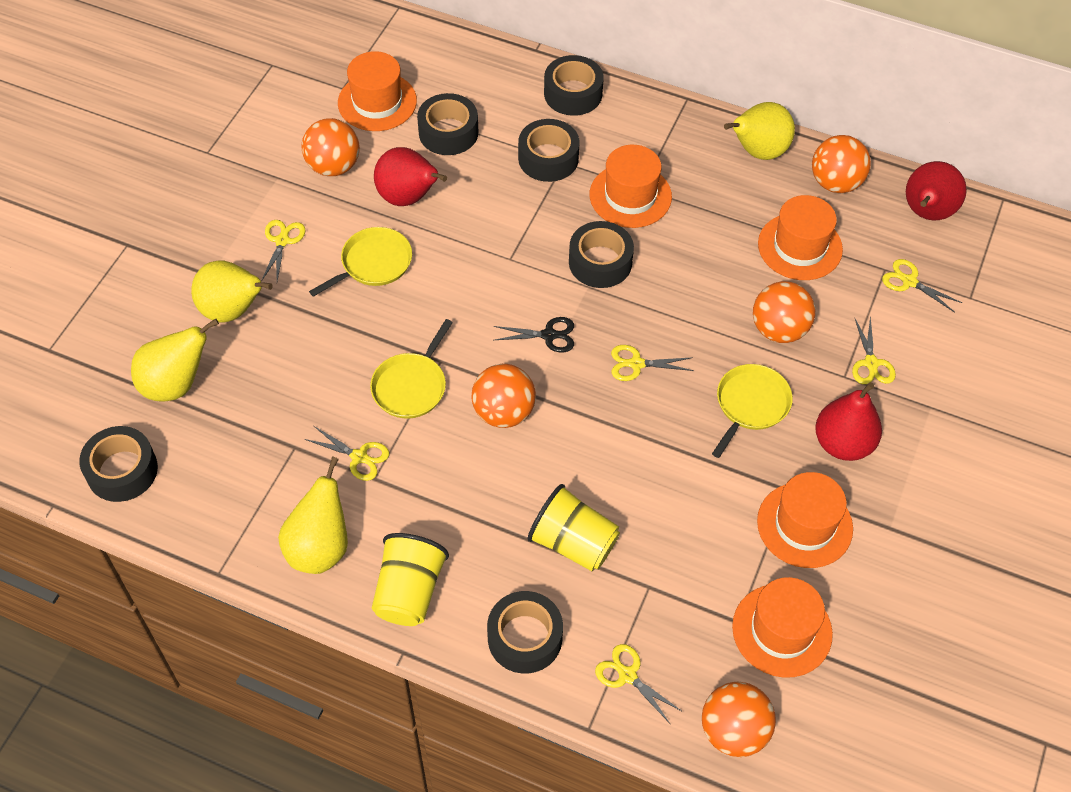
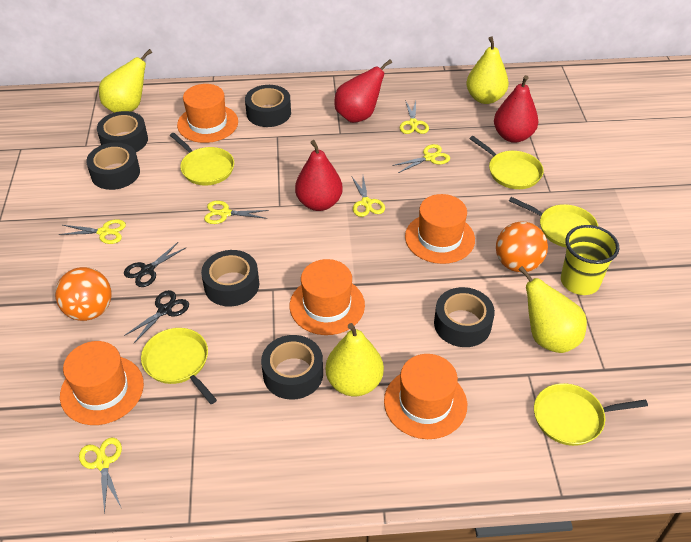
black scissors: [494,317,574,352] = 1 -> [124,242,187,287] [124,290,189,343] = 2
orange ball: [302,118,360,176] [471,364,536,428] [702,682,776,757] [753,281,815,343] [812,135,871,193] = 5 -> [55,267,112,321] [496,221,548,272] = 2
yellow cup: [372,533,449,626] [528,484,620,571] = 2 -> [561,225,619,295] = 1
yellow pan: [309,227,412,297] [370,319,453,419] [712,364,793,458] = 3 -> [141,328,217,404] [170,133,234,186] [469,136,544,189] [509,197,599,247] [534,383,648,446] = 5

